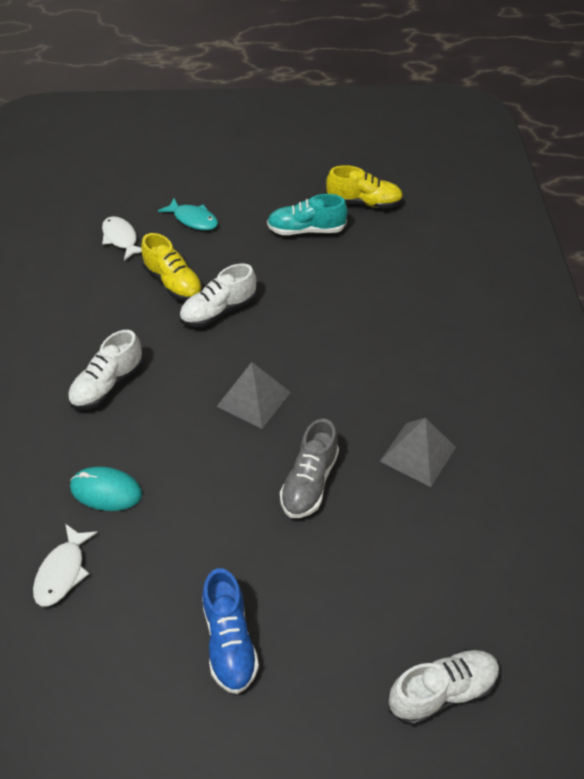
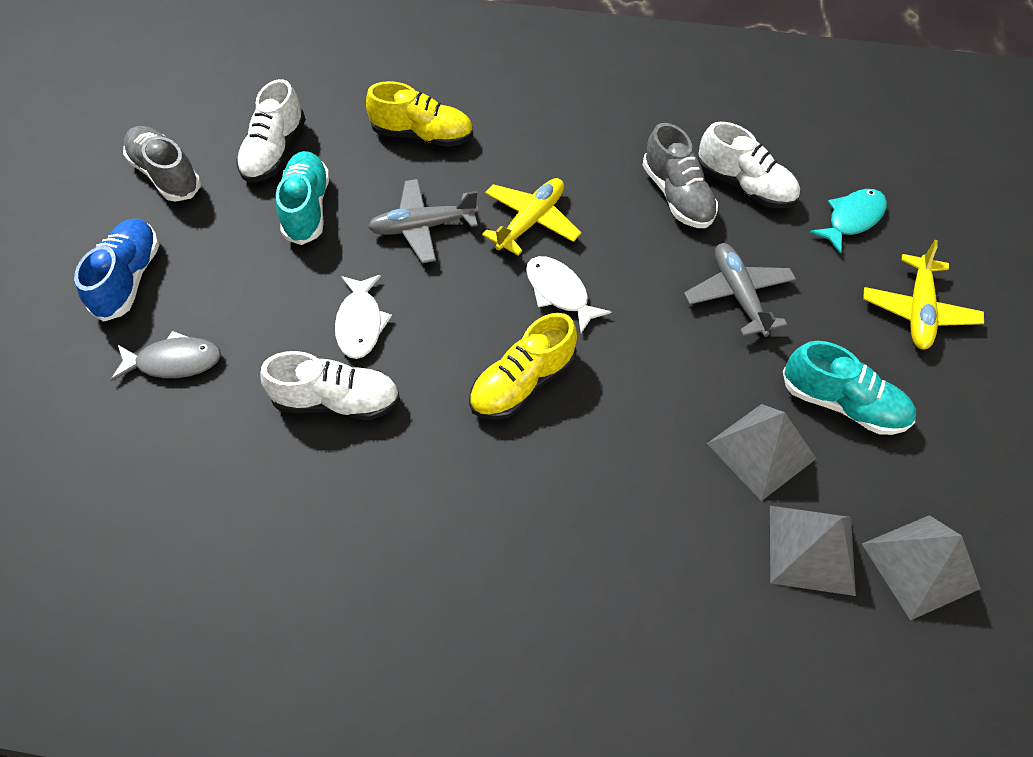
grey fish: none = 0 -> [111,330,221,381] = 1
grey plane: none = 0 -> [368,179,478,263] [684,243,796,337] = 2
grey pyramid: [217,362,291,429] [380,418,456,487] = 2 -> [707,404,816,501] [770,506,856,596] [862,515,981,621] = 3
grey shoe: [280,419,339,518] = 1 -> [123,126,201,202] [642,123,718,228] = 2
turquoise mouse: [70,467,142,511] = 1 -> none = 0
turquoise shoe: [267,194,348,235] = 1 -> [276,151,329,245] [783,341,916,435] = 2
yellow plane: none = 0 -> [482,178,581,255] [863,240,984,350] = 2

